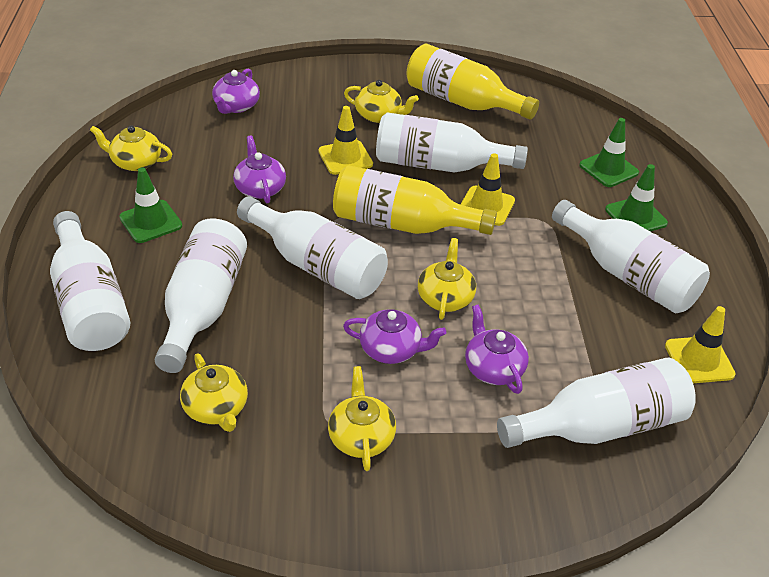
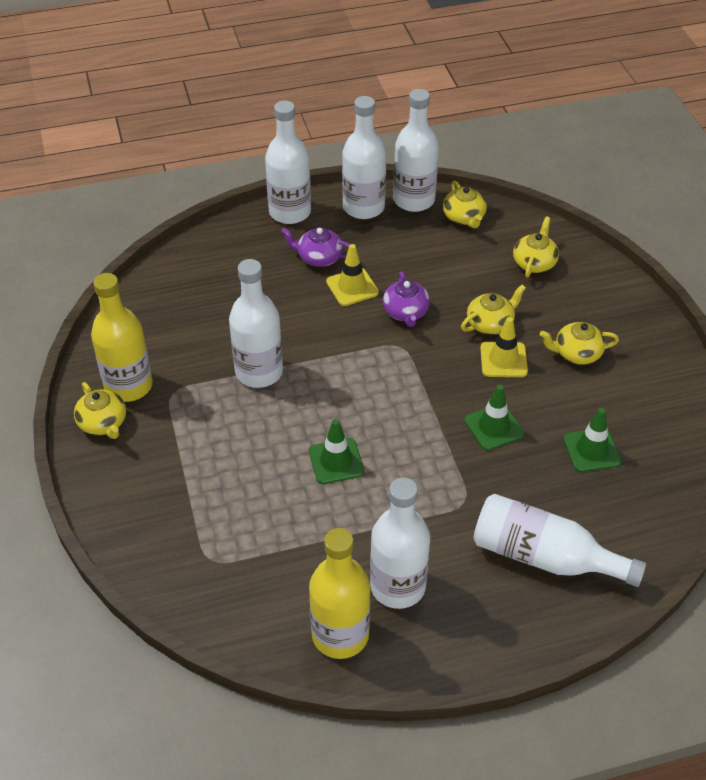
purple teapot: [212,69,260,114] [233,136,286,203] [343,309,446,364] [465,304,529,394] = 4 -> [281,227,350,267] [383,271,430,327] = 2
yellow traffic cone: [318,106,373,175] [460,153,515,226] [665,306,736,383] = 3 -> [326,244,379,306] [480,317,528,377] = 2

